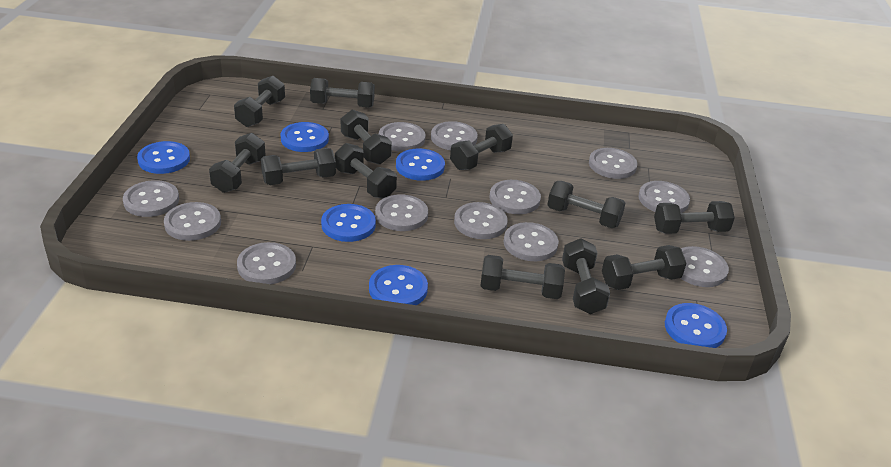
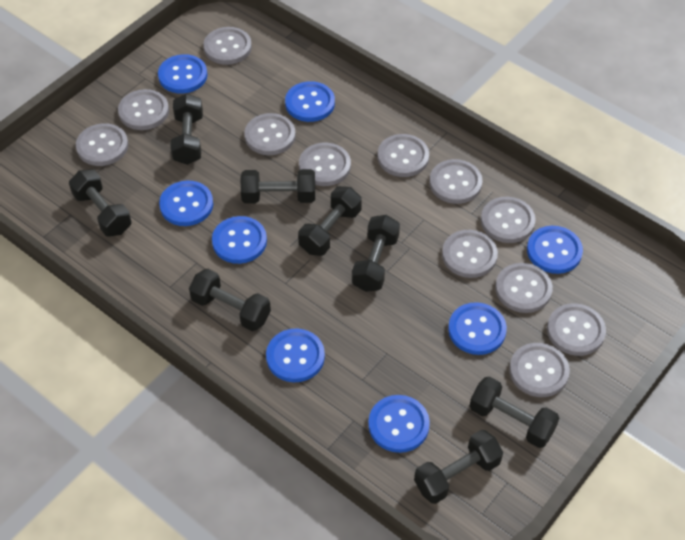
black dumbbell: [209,133,266,193] [234,76,285,127] [261,148,336,185] [310,78,375,108] [335,143,397,198] [341,109,392,165] [450,124,513,170] [480,255,565,299] [547,181,626,228] [562,238,610,314] [602,245,686,290] [654,201,735,234] = 12 -> [69,169,132,237] [170,94,203,165] [189,269,271,331] [241,169,315,204] [298,186,362,256] [352,215,400,292] [414,430,503,504] [470,376,559,448] = 8
blue button: [137,141,190,174] [281,122,329,152] [321,204,376,242] [369,265,428,305] [396,148,445,181] [665,303,727,348] = 6 -> [158,54,207,94] [159,181,213,226] [212,216,267,264] [266,329,325,382] [285,81,335,122] [368,395,430,453] [448,302,507,355] [527,226,583,274] = 8

